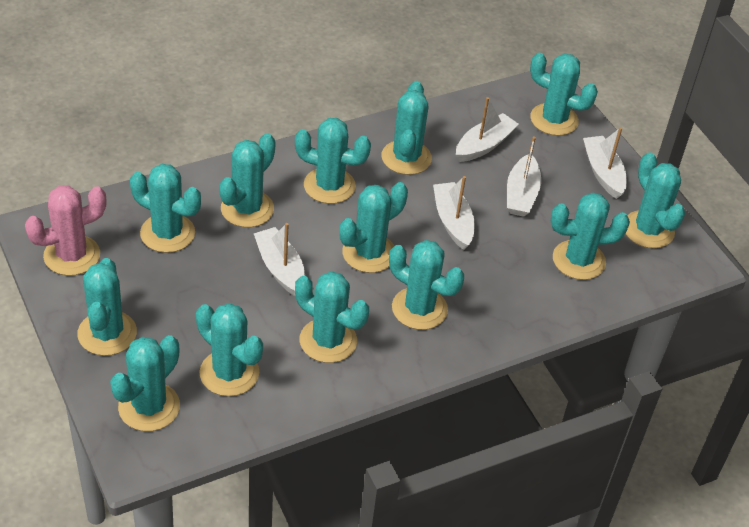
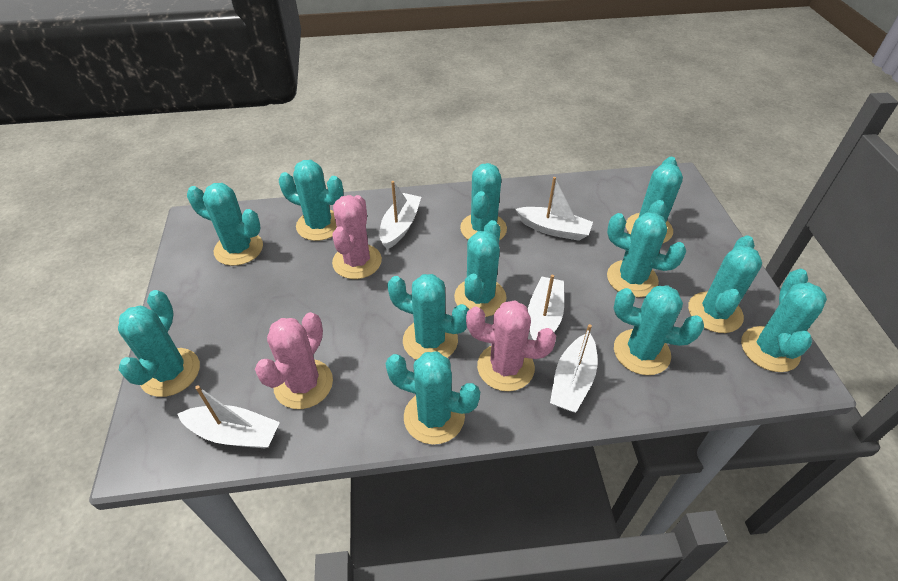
pink cactus: [25,185,106,276] = 1 -> [255,312,333,409] [332,195,382,279] [466,301,556,391] = 3
turquoise cactus: [77,258,137,356] [110,335,180,431] [130,164,201,253] [196,303,263,396] [219,133,276,227] [295,118,371,204] [295,271,369,363] [339,182,408,273] [382,81,432,175] [389,240,464,330] [530,53,598,136] [551,192,630,280] [625,152,685,248] = 13 -> [118,290,200,397] [187,183,263,266] [278,160,344,241] [385,351,480,445] [387,274,469,360] [454,220,506,317] [460,163,507,241] [607,212,686,297] [614,286,704,375] [626,157,683,244] [688,235,762,333] [741,269,827,372] = 12

